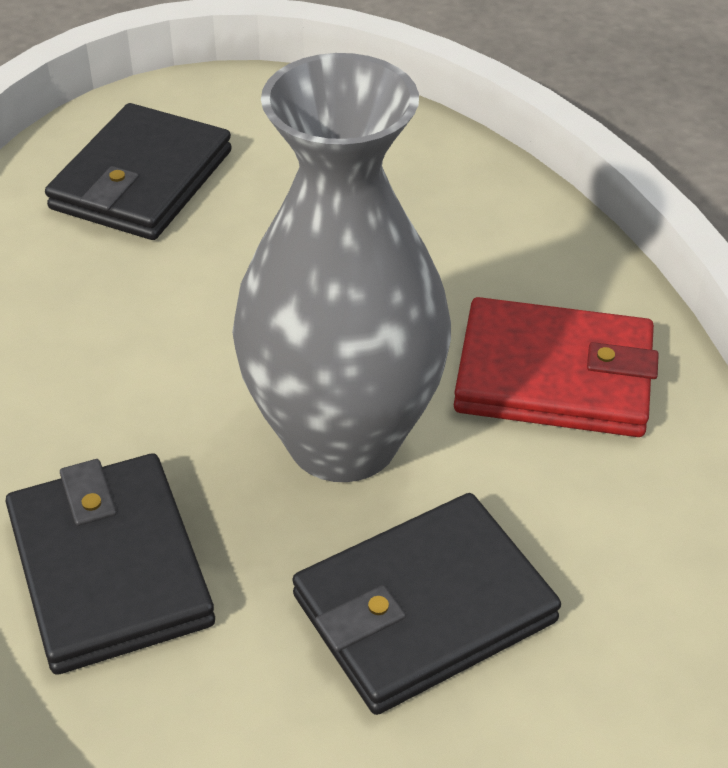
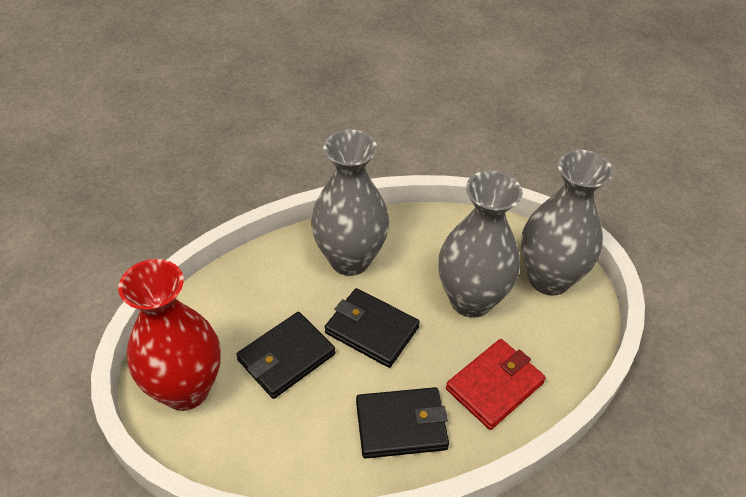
grey vase: [232,53,451,482] = 1 -> [311,130,389,276] [438,170,523,318] [521,150,613,295] = 3
red vase: none = 0 -> [118,259,221,411] = 1

